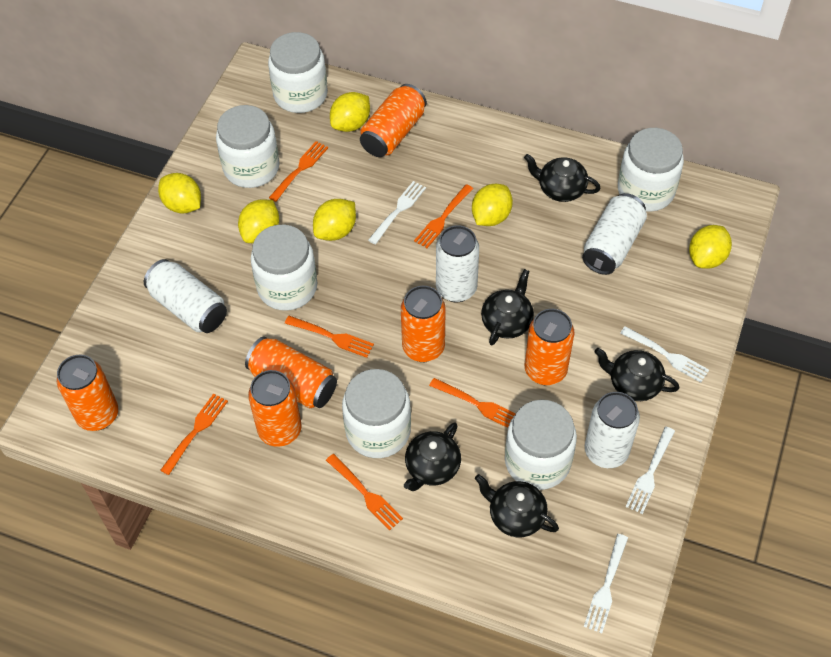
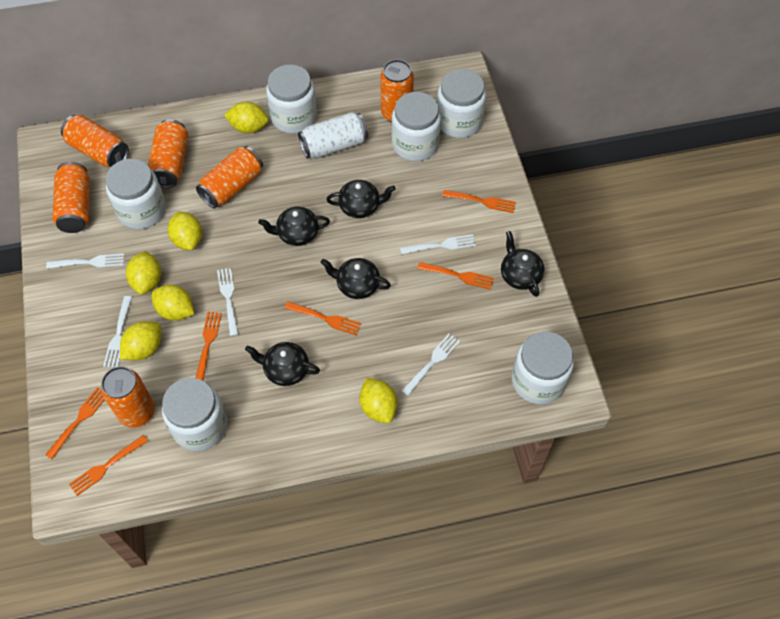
white can: [144,259,227,333] [436,225,479,302] [582,193,647,275] [585,392,640,468] = 4 -> [298,112,368,159] = 1
white fork: [368,181,426,245] [584,534,628,633] [620,326,709,383] [626,427,675,514] = 4 -> [46,253,124,269] [103,296,132,368] [217,268,239,336] [400,234,476,255] [402,333,460,396] = 5

